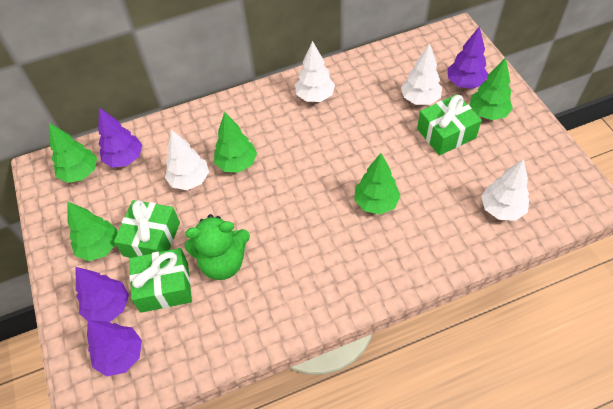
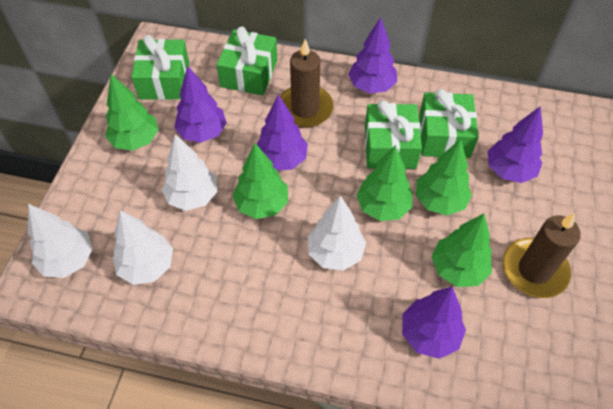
brown candle: none = 0 -> [280,39,334,128] [503,213,581,298] = 2
green gift: [114,200,180,258] [129,248,192,313] [417,94,482,156] = 3 -> [131,35,189,100] [217,26,277,95] [365,100,422,169] [419,89,479,158] = 4
green teddy bear: [184,214,250,280] = 1 -> none = 0
purple tree: [75,267,129,322] [87,320,142,376] [98,107,142,168] [448,26,488,89] = 4 -> [174,66,227,143] [257,95,308,171] [348,17,397,93] [402,287,466,359] [488,106,543,183] = 5

